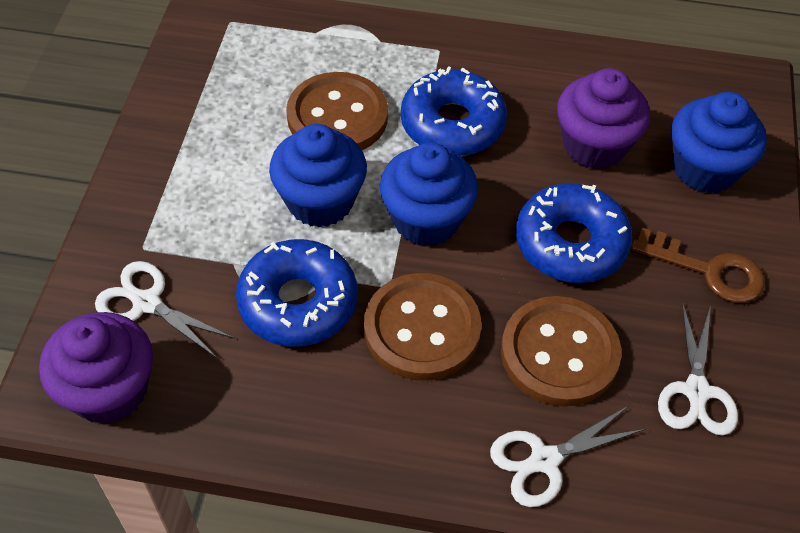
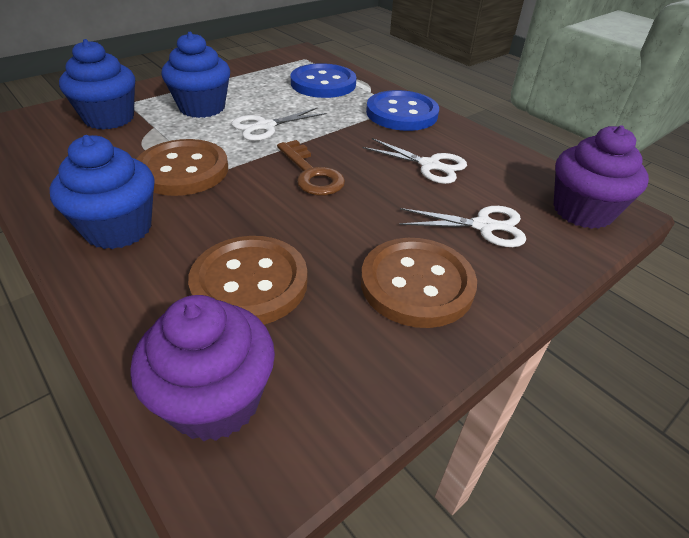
blue button: none = 0 -> [290,63,356,98] [366,90,439,131] = 2
blue donut: [236,239,357,347] [401,66,507,156] [516,183,632,283] = 3 -> none = 0

